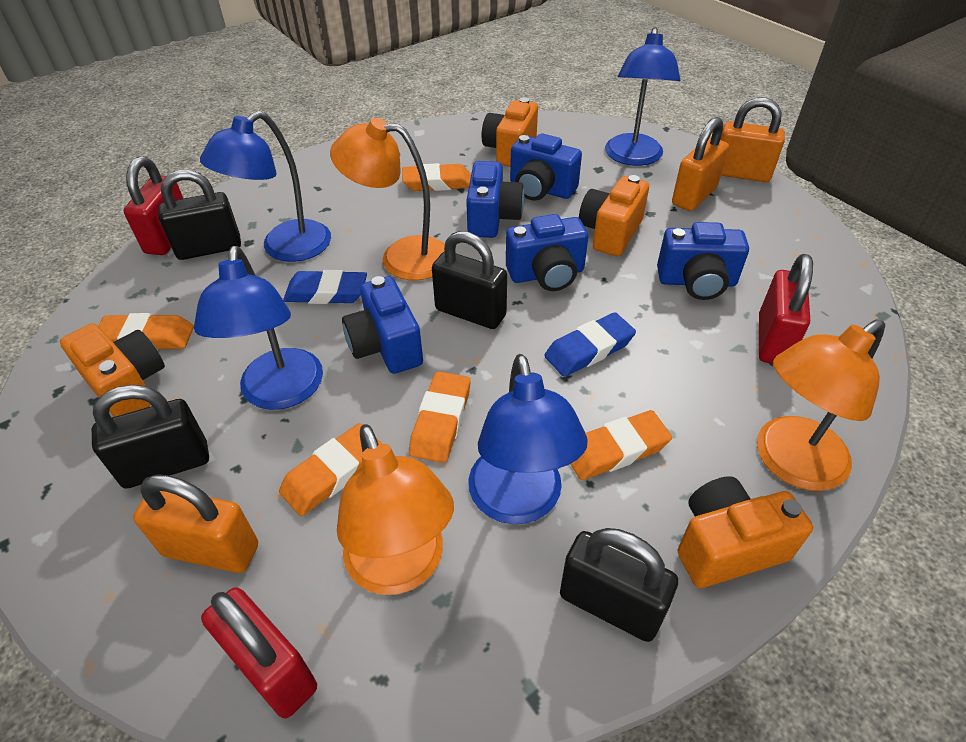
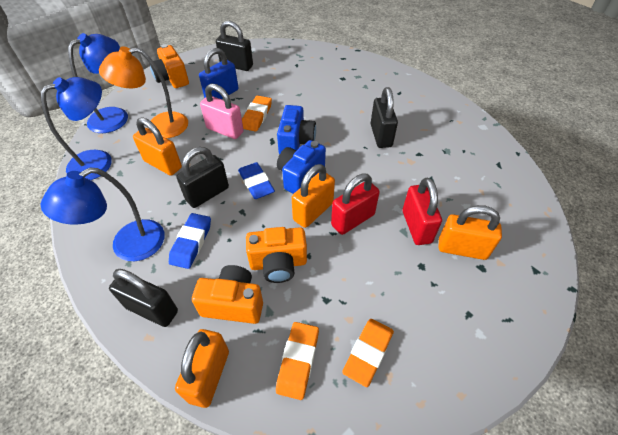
blue camera: [342,276,423,374] [466,161,524,238] [506,214,588,291] [510,133,582,201] [657,222,749,300] = 5 -> [277,105,316,154] [277,140,326,194] = 2
blue lamp: [194,246,323,410] [200,111,331,262] [468,354,588,524] [605,27,680,166] = 4 -> [41,77,112,180] [41,168,165,261] [68,33,128,133] = 3
blue padlock: none = 0 -> [199,48,239,99] = 1
orange camera: [60,323,165,417] [481,98,538,167] [579,175,649,256] [678,476,813,588] = 4 -> [149,44,189,88] [192,265,263,324] [246,227,307,283] = 3
orange eraser: [98,313,194,350] [279,423,382,516] [402,163,471,191] [409,371,470,463] [571,410,672,480] = 5 -> [242,95,272,132] [276,322,319,400] [342,319,394,387] = 3
orange lamp: [330,118,445,280] [337,424,454,595] [757,319,885,491] = 3 -> [99,47,188,138] = 1
orange padlock: [133,474,258,573] [672,117,729,211] [720,97,785,182] = 3 -> [133,117,182,176] [175,329,229,408] [292,164,335,228] [439,205,502,260] = 4
pink padlock: none = 0 -> [200,84,244,139] = 1
red padlock: [123,156,183,255] [201,587,317,718] [759,254,813,364] = 3 -> [331,174,380,235] [403,178,442,245] = 2

